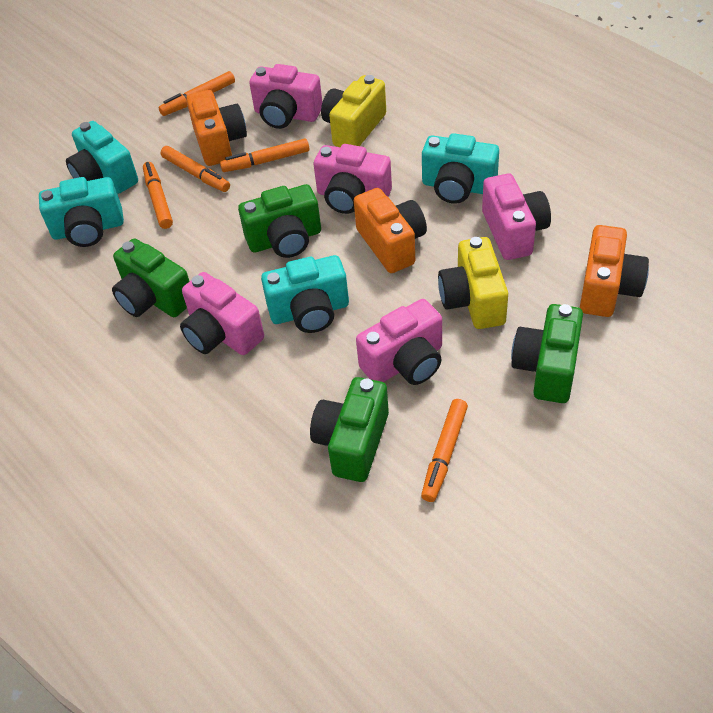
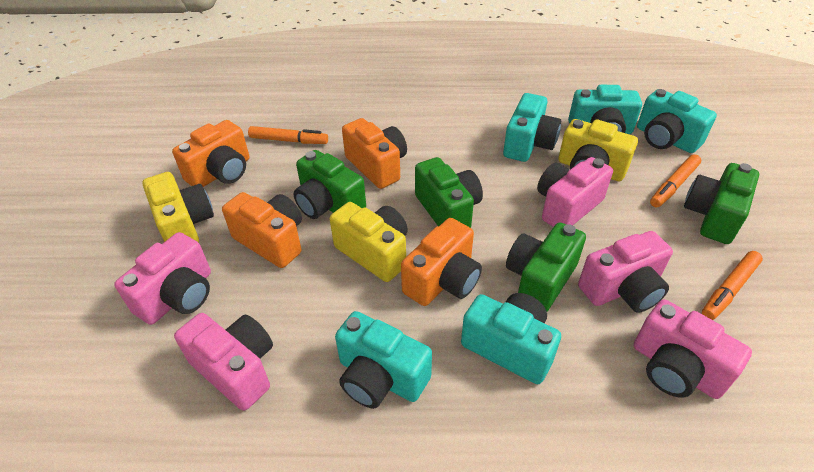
orange camera: [186,90,247,166] [354,188,427,273] [580,225,649,317] = 3 -> [172,120,249,187] [222,192,302,268] [342,118,407,189] [401,218,482,306] = 4
orange marker: [143,162,173,229] [159,71,235,116] [160,146,230,192] [220,139,309,172] [421,399,468,502] = 5 -> [248,126,328,144] [650,154,701,207] [702,251,763,320] = 3
turquoise camera: [39,177,124,247] [66,121,138,194] [261,255,349,333] [422,133,499,204] = 4 -> [335,311,432,409] [461,293,561,384] [503,93,561,162] [568,85,642,134] [637,89,717,153] = 5
yellow camera: [321,75,386,147] [438,237,508,329] = 2 -> [143,172,214,243] [330,202,408,282] [558,119,638,181] = 3

